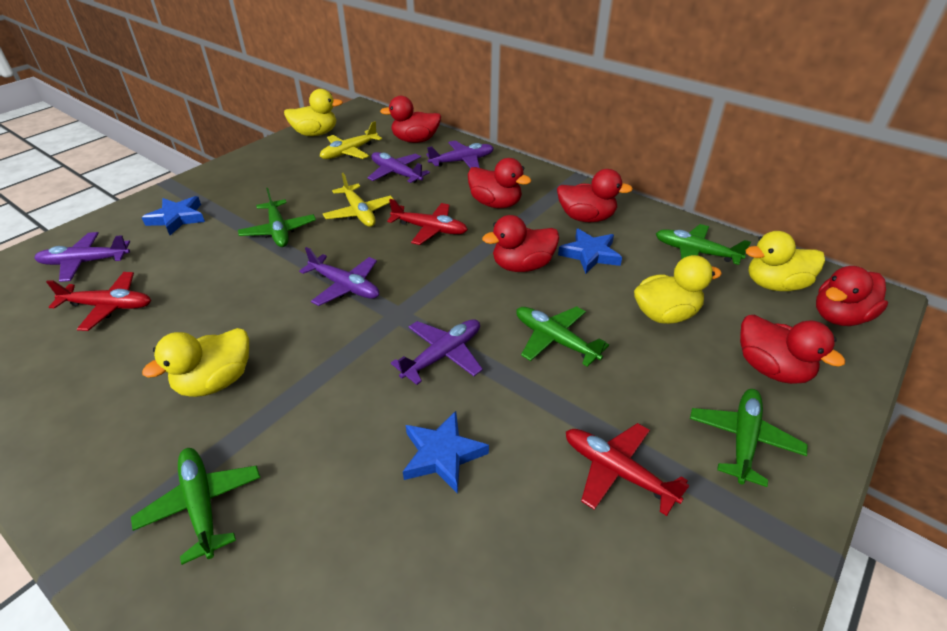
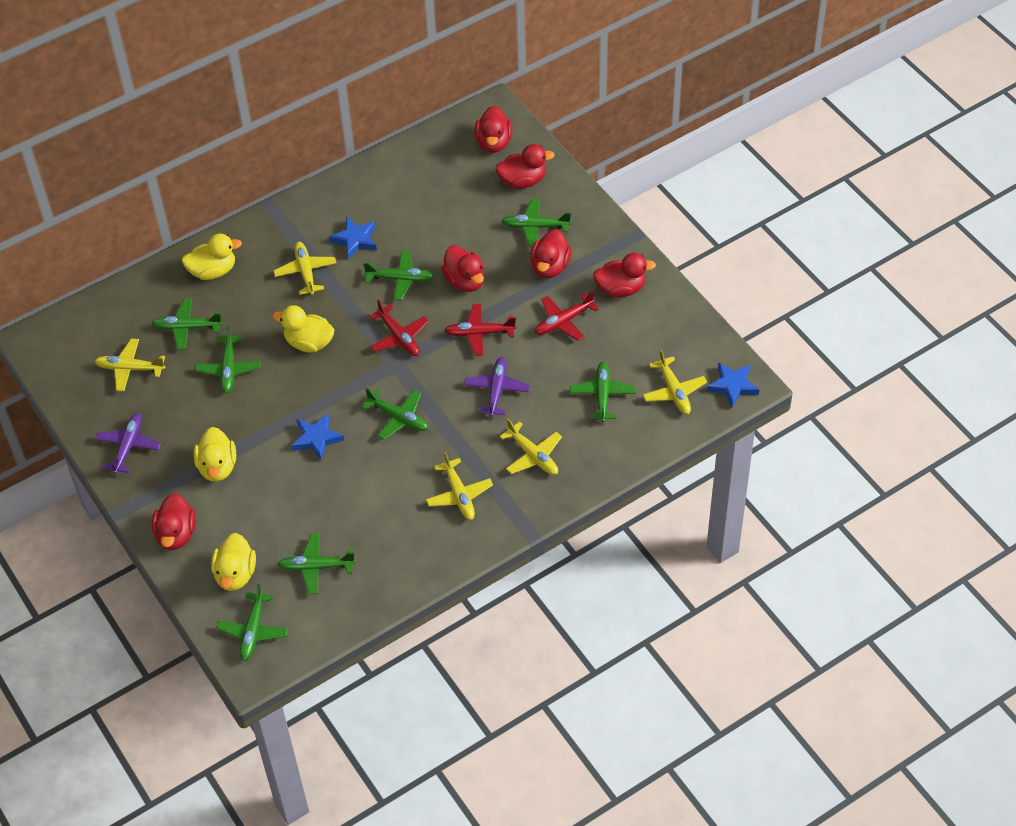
green plane: [131,448,261,565] [238,188,316,247] [516,306,609,367] [656,224,751,265] [690,389,808,487] = 5 -> [151,298,223,350] [195,326,261,393] [216,584,288,661] [278,533,355,594] [362,388,428,440] [363,250,434,300] [502,199,571,247] [570,362,636,422] = 8
purple plane: [34,232,130,282] [299,247,379,306] [367,152,430,183] [391,319,483,385] [426,141,494,169] = 5 -> [95,413,161,474] [464,357,530,417] = 2
yellow plane: [320,121,382,159] [323,173,393,227] = 2 -> [94,338,165,392] [273,242,336,295] [426,452,493,520] [500,419,562,475] [643,350,707,415] = 5

